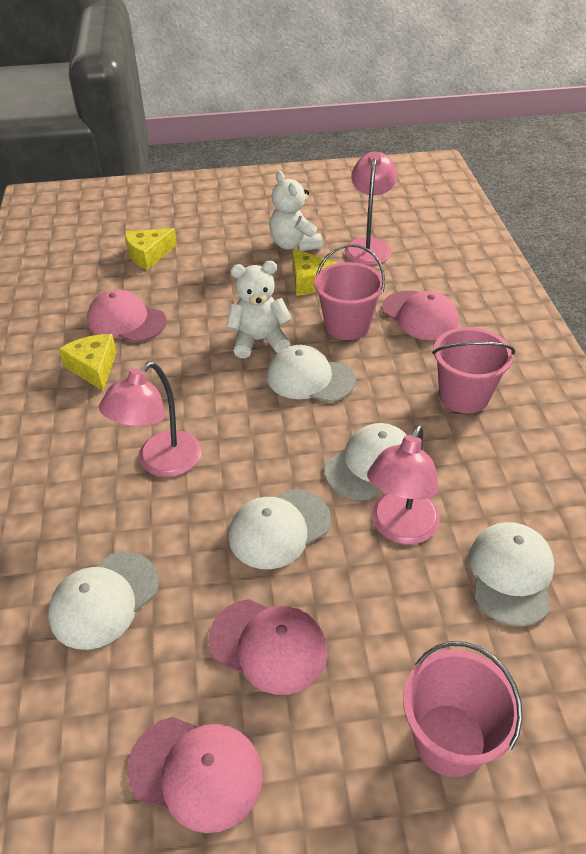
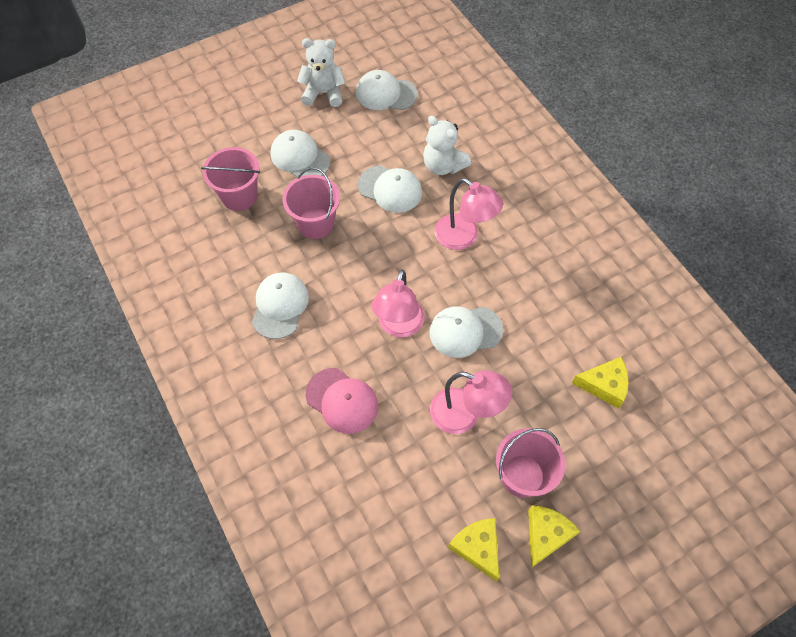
pink cap: [87,290,167,342] [127,717,263,833] [208,599,328,695] [382,291,459,340] = 4 -> [305,368,378,434] = 1

